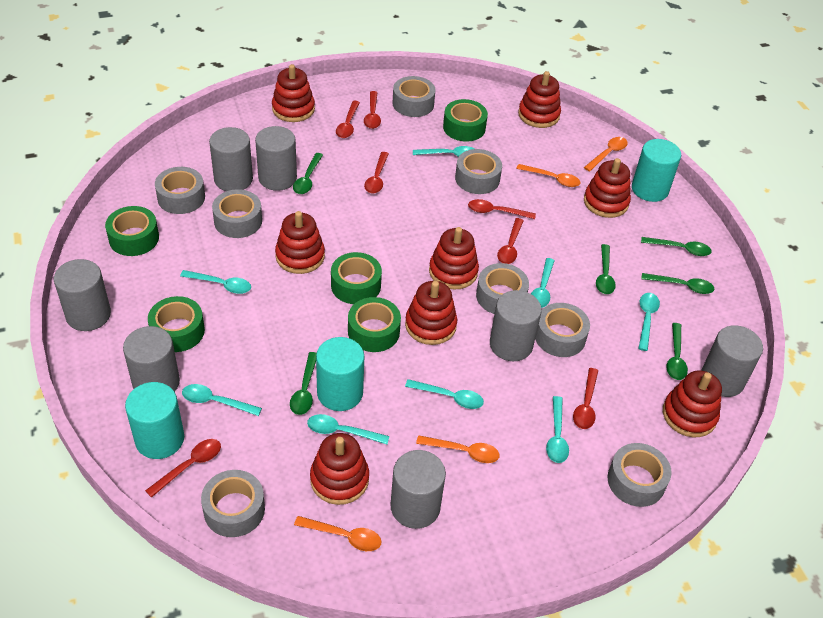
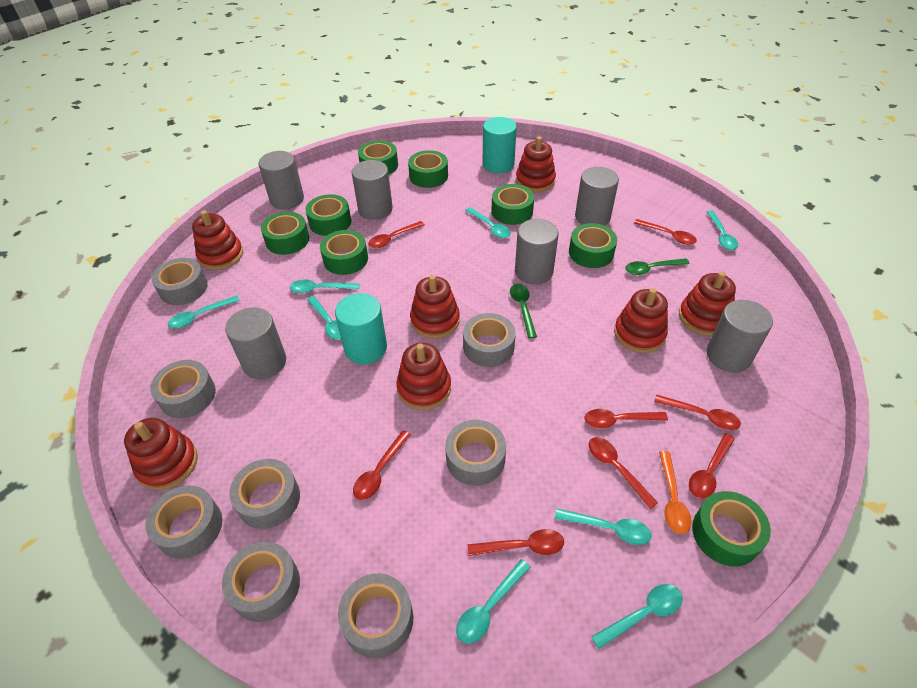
green spoon: [290,352,317,415] [293,153,323,194] [596,244,616,294] [641,237,712,256] [641,273,714,294] [666,323,688,380] = 6 -> [510,284,537,339] [625,258,690,275] = 2
green tape: [105,206,159,256] [148,296,205,352] [331,252,382,304] [348,297,401,352] [443,99,488,142] = 5 -> [261,212,309,255] [305,194,351,236] [320,230,368,275] [358,140,398,174] [408,150,448,188] [492,184,534,225] [569,223,617,268] [692,491,771,567] = 8
grey cylinder: [54,259,111,331] [123,326,180,392] [209,127,253,191] [255,126,297,191] [390,450,446,529] [490,290,542,361] [701,325,763,397] = 7 -> [225,307,286,379] [259,151,304,210] [352,160,393,220] [515,219,559,284] [575,167,619,226] [706,300,773,372] = 6
orange spoon: [294,516,381,551] [416,435,500,463] [516,164,580,187] [584,137,628,172] = 4 -> [659,451,692,534] = 1
red spoon: [145,439,221,498] [336,101,360,138] [364,91,381,129] [364,152,389,193] [468,199,536,219] [497,218,524,264] [573,368,598,429] = 7 -> [353,430,411,500] [368,221,425,248] [468,529,564,556] [585,409,668,428] [589,437,658,509] [634,219,697,245] [654,395,741,430] [689,433,735,498] = 8
red stacking toy: [272,64,315,122] [275,211,325,274] [310,433,369,505] [405,281,457,345] [429,227,479,290] [518,71,561,128] [584,158,631,218] [663,370,722,437] = 8 -> [124,418,198,490] [192,210,243,270] [396,343,451,410] [410,275,460,339] [516,137,556,192] [614,288,668,353] [679,271,736,336] = 7
turquoise cylinder: [125,382,184,459] [316,337,364,411] [632,139,681,202] = 3 -> [335,293,387,364] [483,117,517,173] = 2

